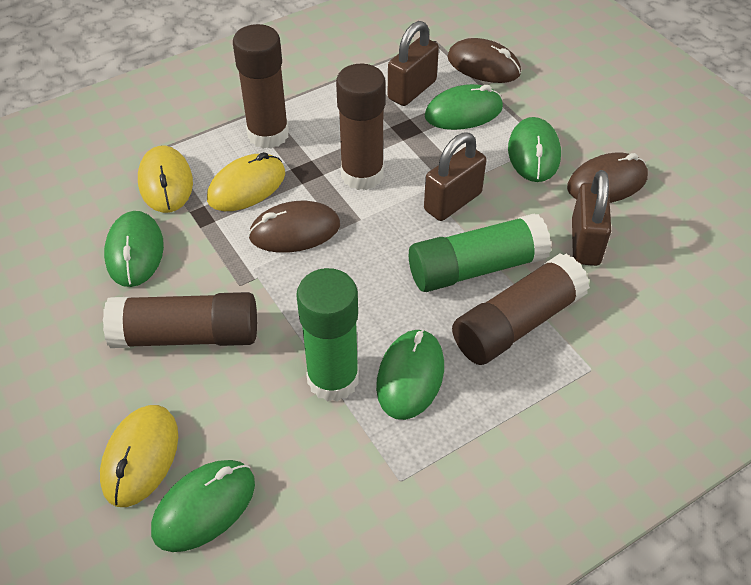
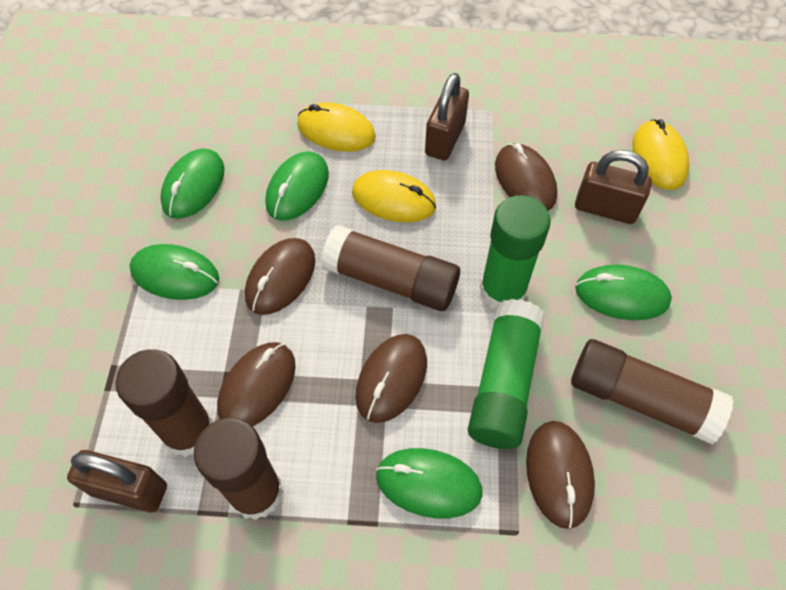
brown mouse: [248,201,340,253] [447,38,521,83] [567,153,648,203] = 3 -> [217,342,296,426] [245,238,315,315] [355,334,427,423] [495,143,557,211] [526,421,595,529] = 5

